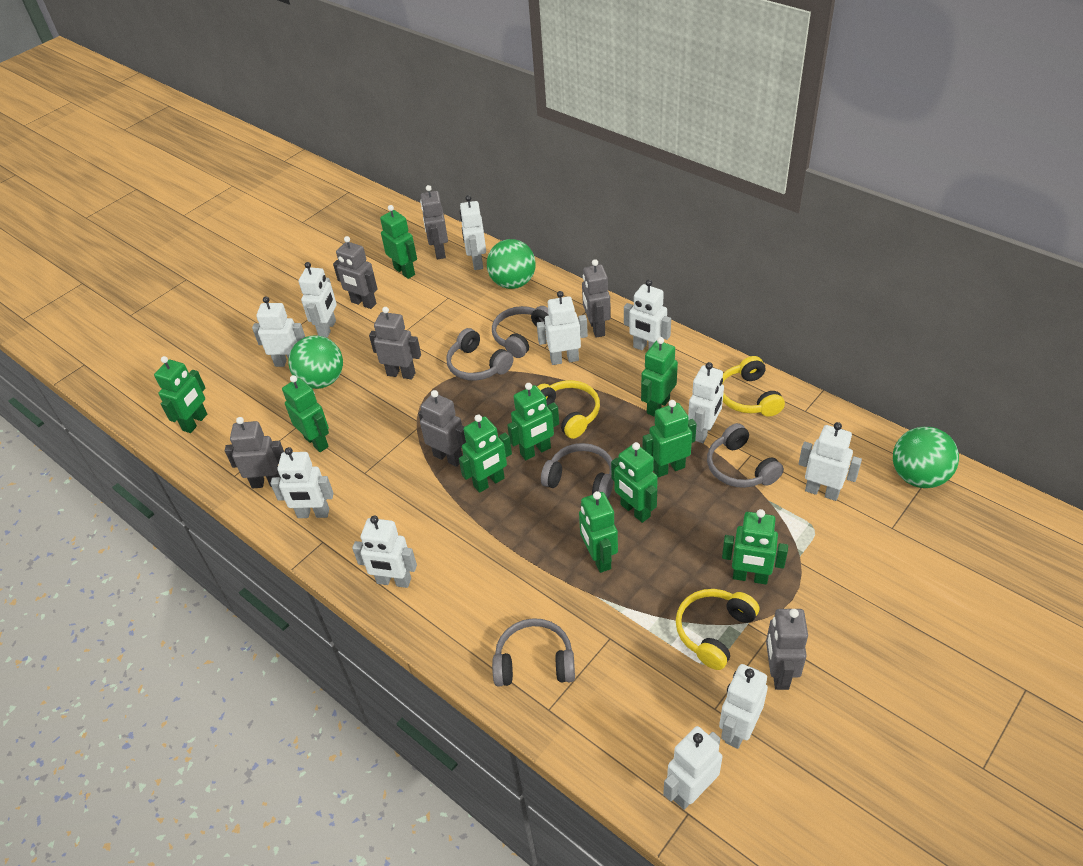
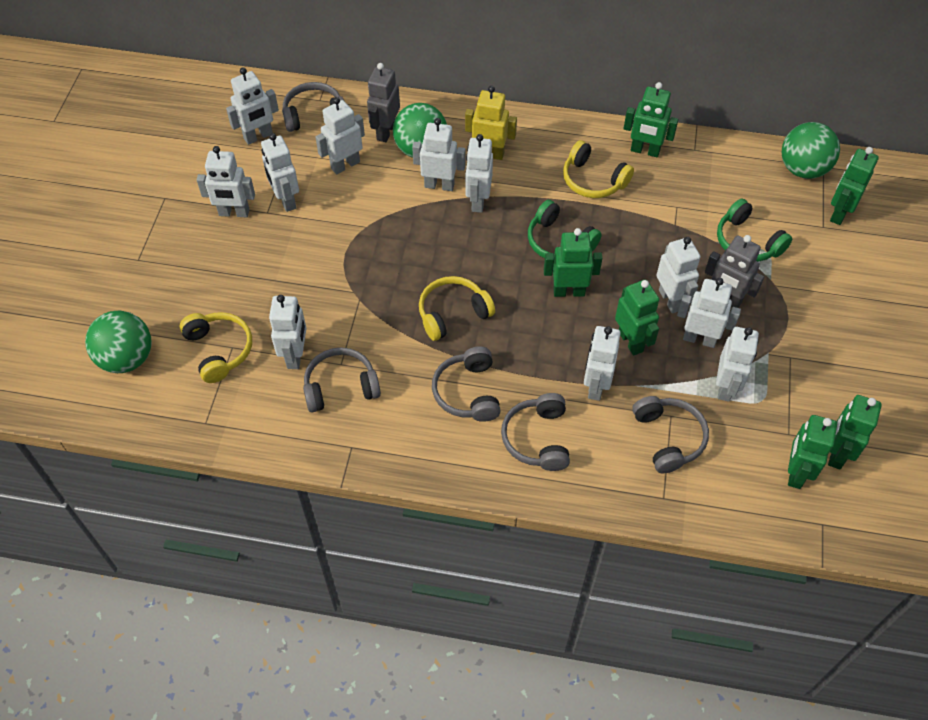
green headphones: none = 0 -> [528,200,602,258] [717,199,792,262] = 2
green robot: [154,356,207,433] [282,375,329,452] [380,205,417,279] [459,415,512,493] [507,383,559,460] [579,491,618,573] [611,442,658,523] [641,337,678,417] [643,400,697,477] [722,509,788,585] = 10 -> [544,228,602,297] [615,280,659,356] [624,82,678,157] [788,415,837,489] [828,395,882,470] [830,147,879,225] = 6
grey robot: [225,417,284,488] [333,236,377,309] [369,307,421,380] [418,390,466,467] [420,185,448,259] [582,259,611,338] [766,609,808,690] = 7 -> [367,63,400,142] [705,235,764,308] = 2
yellow robot: none = 0 -> [465,86,517,160] = 1

